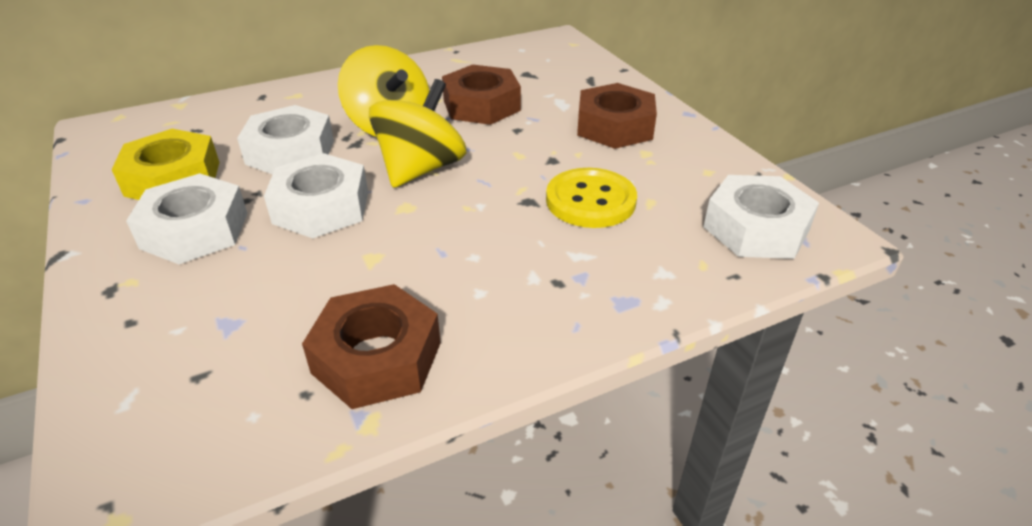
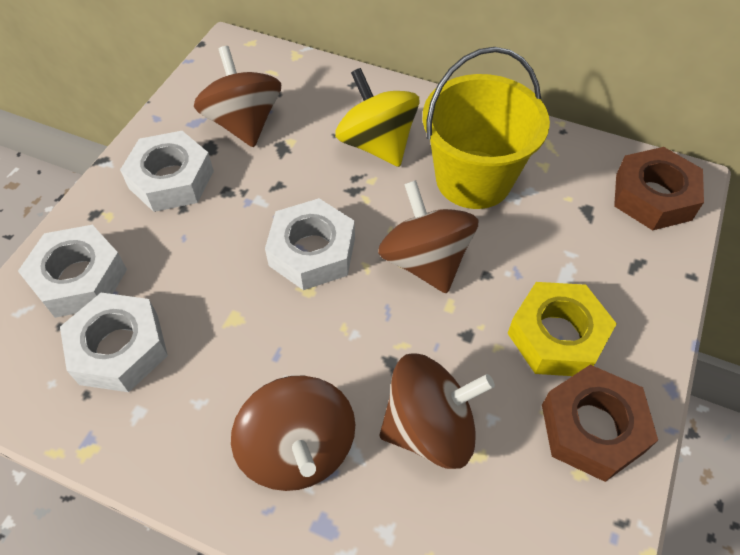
brown nut: [302,284,441,409] [442,64,521,125] [577,83,657,149] = 3 -> [542,365,658,482] [614,147,704,230] = 2
brown spinning top: none = 0 -> [194,46,281,147] [231,376,355,491] [378,180,479,294] [380,354,495,469] = 4
yellow bucket: none = 0 -> [423,47,550,209] = 1
yellow button: [546,168,637,228] = 1 -> none = 0
yellow spinning top: [338,45,430,137] [369,79,466,188] = 2 -> [335,68,420,167] = 1

